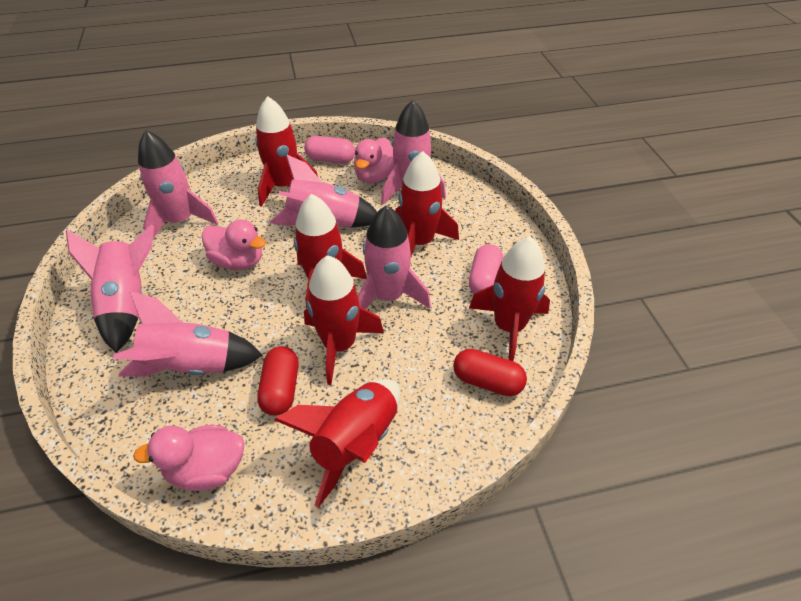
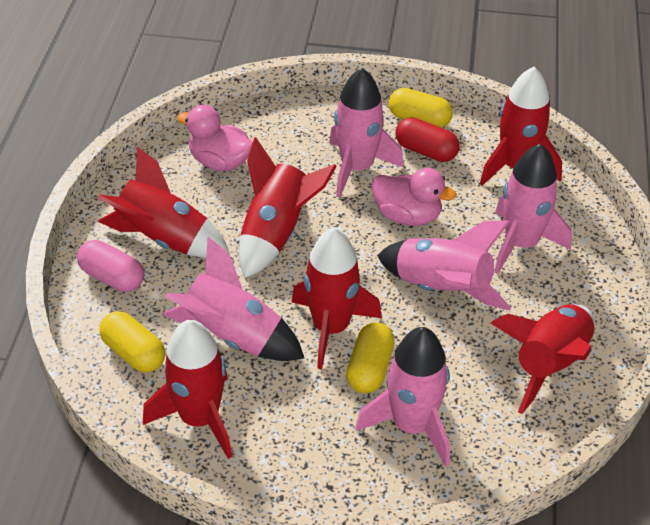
pink capsule: [304,136,355,164] [469,244,503,294] = 2 -> [77,240,144,292] = 1
pink duck: [133,425,244,491] [202,220,266,270] [354,137,395,184] = 3 -> [177,105,253,171] [372,168,456,226] = 2
pink rocket: [66,224,154,353] [113,291,263,377] [138,130,218,238] [270,155,377,228] [358,205,431,309] [381,100,446,205] = 6 -> [163,237,304,361] [329,68,404,198] [355,327,450,466] [377,220,511,311] [494,143,572,274] = 5
red capsule: [257,346,299,416] [453,349,527,396] = 2 -> [395,117,460,162] = 1
yellow capsule: none = 0 -> [99,311,165,372] [346,322,395,393] [388,88,453,128] = 3

